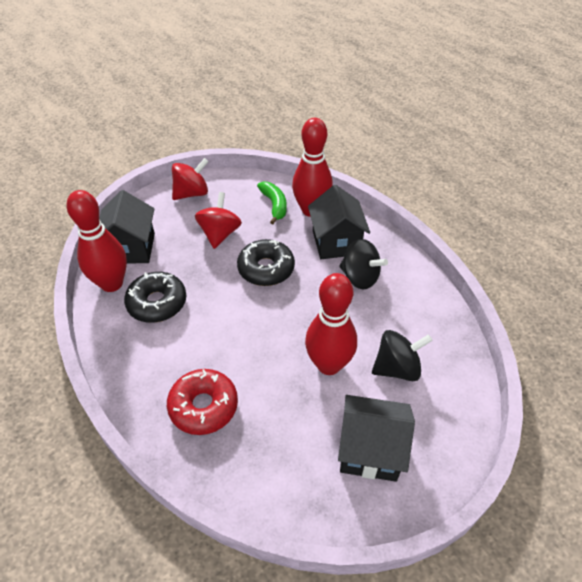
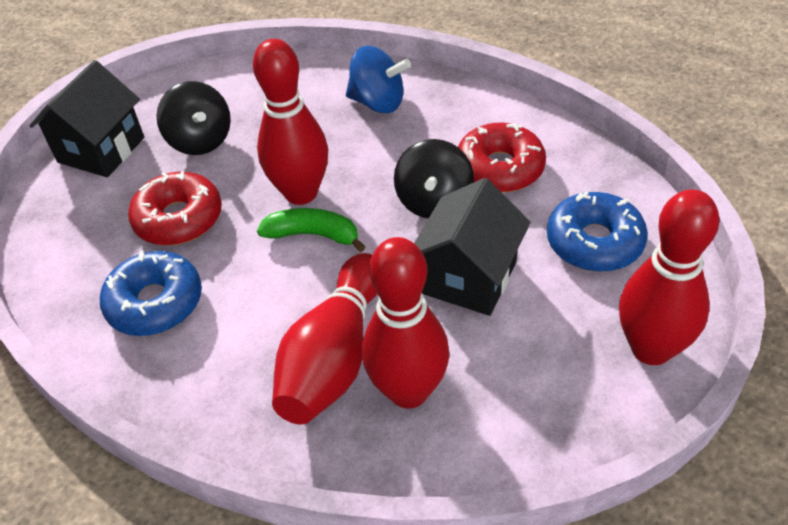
black donut: [124,272,186,323] [237,239,295,286] = 2 -> none = 0
black house: [99,190,155,264] [308,185,370,259] [338,395,415,482] = 3 -> [29,60,144,177] [414,178,530,316] = 2
blue donut: none = 0 -> [100,251,202,336] [547,191,648,272] = 2
blue spinning top: none = 0 -> [346,46,411,113] = 1
red bowling pin: [66,190,127,292] [292,118,333,217] [305,273,357,375] = 3 -> [253,39,328,205] [272,253,377,425] [362,237,449,408] [619,189,719,365] = 4
red donut: [167,369,238,435] = 1 -> [128,171,222,246] [458,122,546,193] = 2
red spinning top: [172,158,209,200] [195,192,242,249] = 2 -> none = 0

